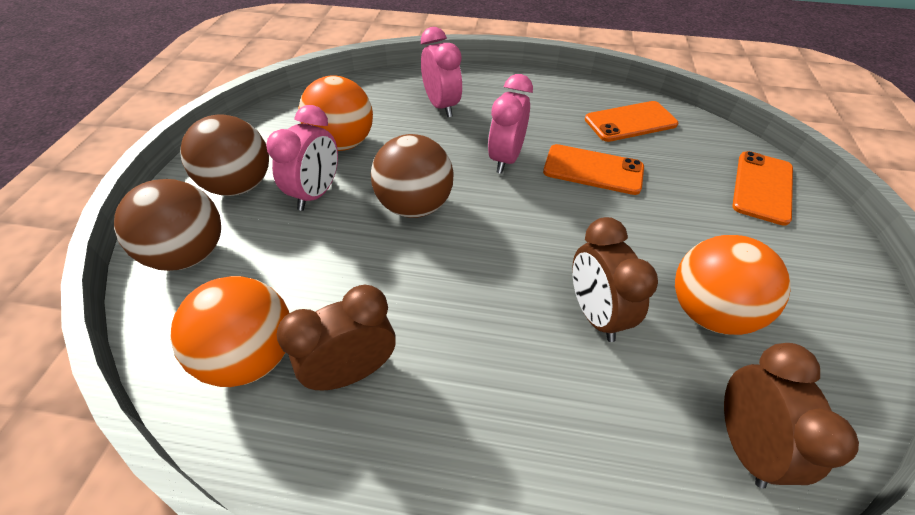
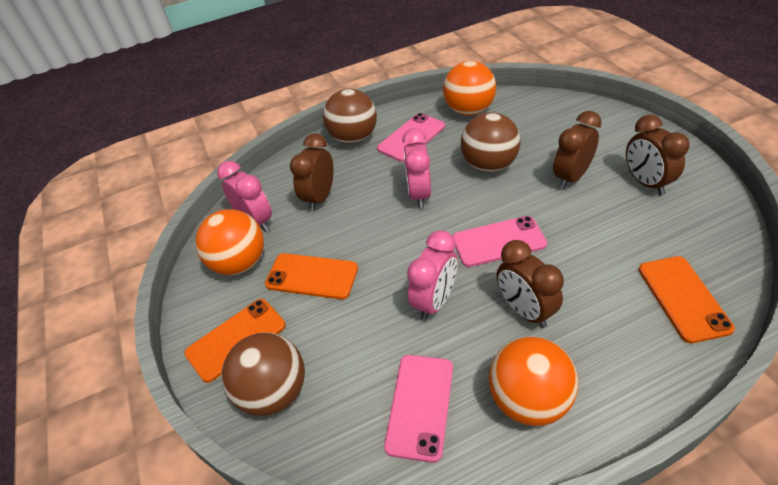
brown clock: [277,285,395,391] [572,217,658,342] [724,343,859,489] = 3 -> [290,133,334,212] [497,240,564,328] [553,111,602,189] [626,114,689,195] = 4
pink phone: none = 0 -> [377,113,445,162] [384,355,453,463] [453,216,547,267] = 3

